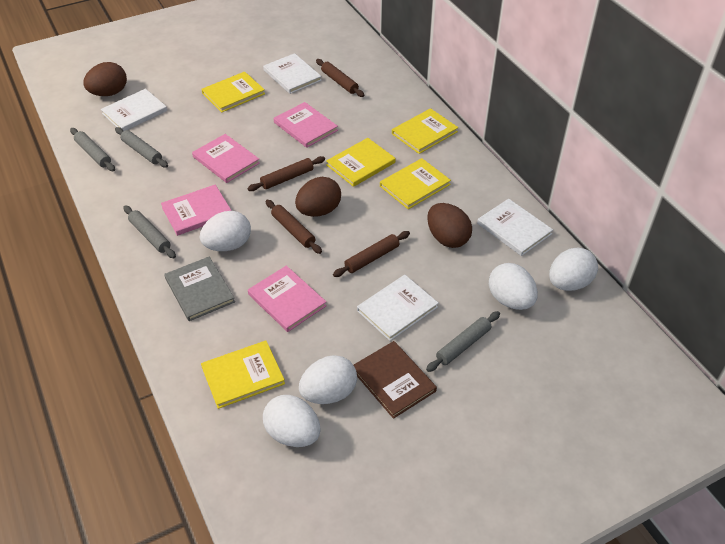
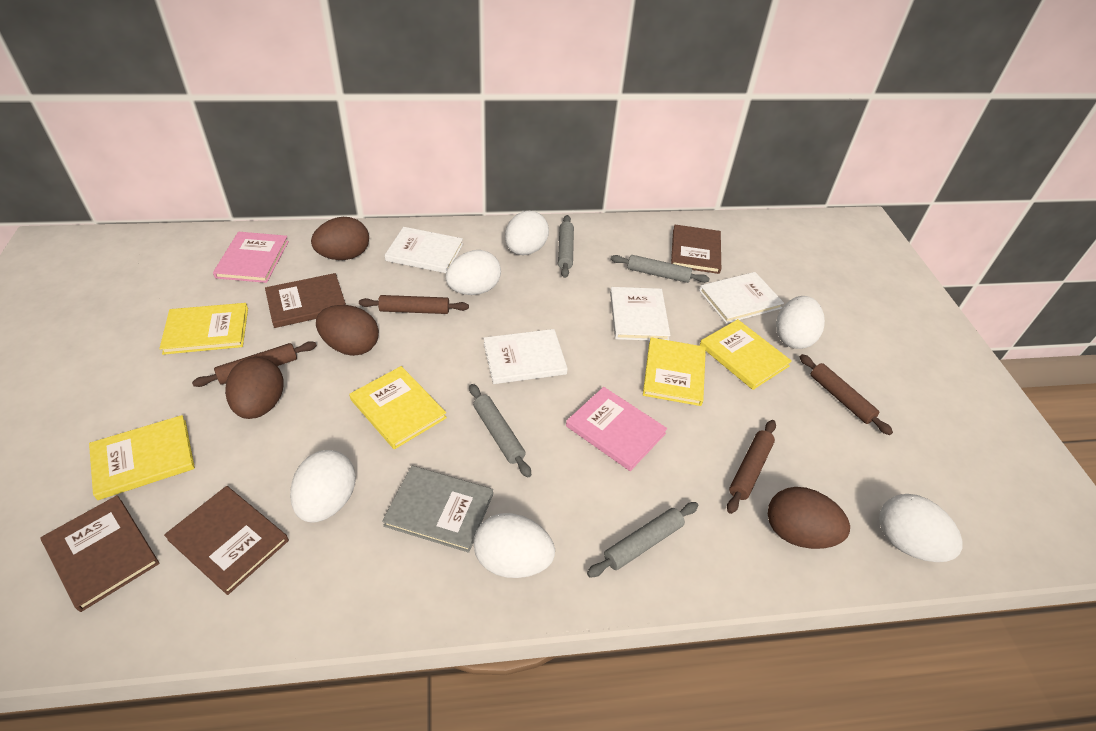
brown book: [354,341,437,419] = 1 -> [40,495,160,612] [164,486,289,595] [265,273,346,328] [671,225,721,274] = 4
brown egg: [83,62,127,96] [295,177,341,217] [427,203,472,248] = 3 -> [225,357,284,419] [311,217,369,260] [316,305,379,356] [768,487,850,549] = 4
pink book: [161,185,232,236] [192,134,260,183] [248,266,327,332] [274,102,338,148] = 4 -> [213,232,289,283] [566,387,667,471] = 2
white egg: [200,211,251,251] [263,395,321,447] [299,355,357,404] [489,263,538,310] [549,248,598,291] = 5 -> [290,450,356,523] [446,250,501,295] [474,513,555,578] [505,211,549,255] [776,296,825,349] [879,494,962,562] = 6

